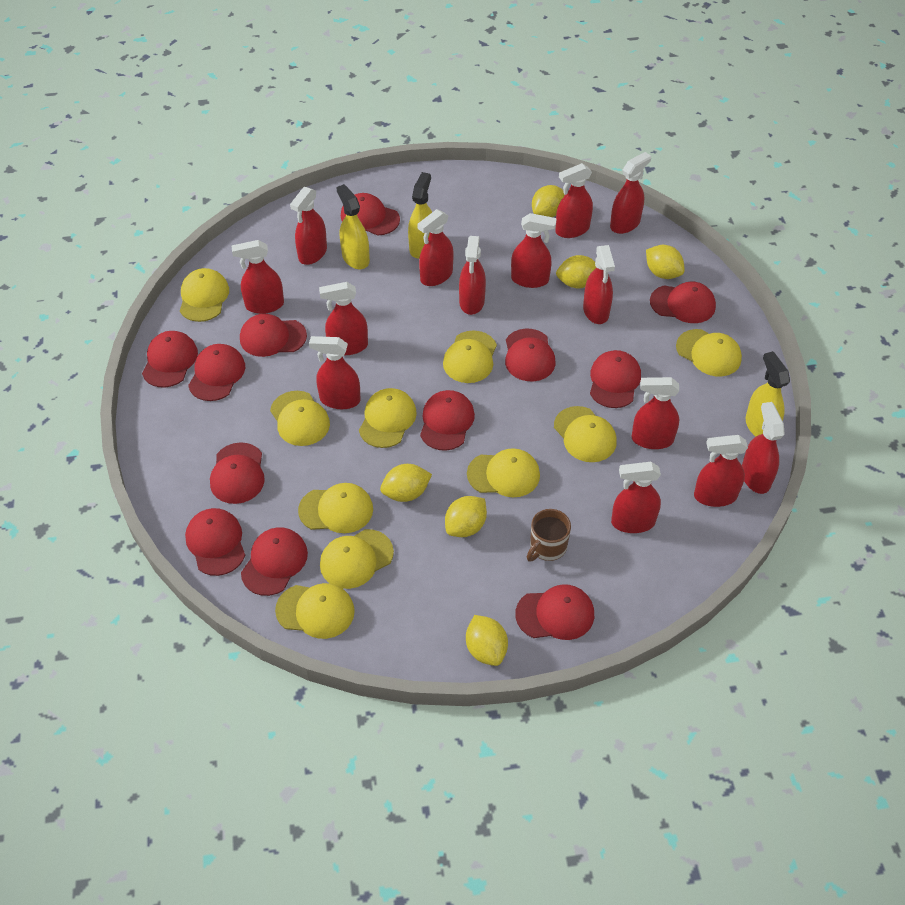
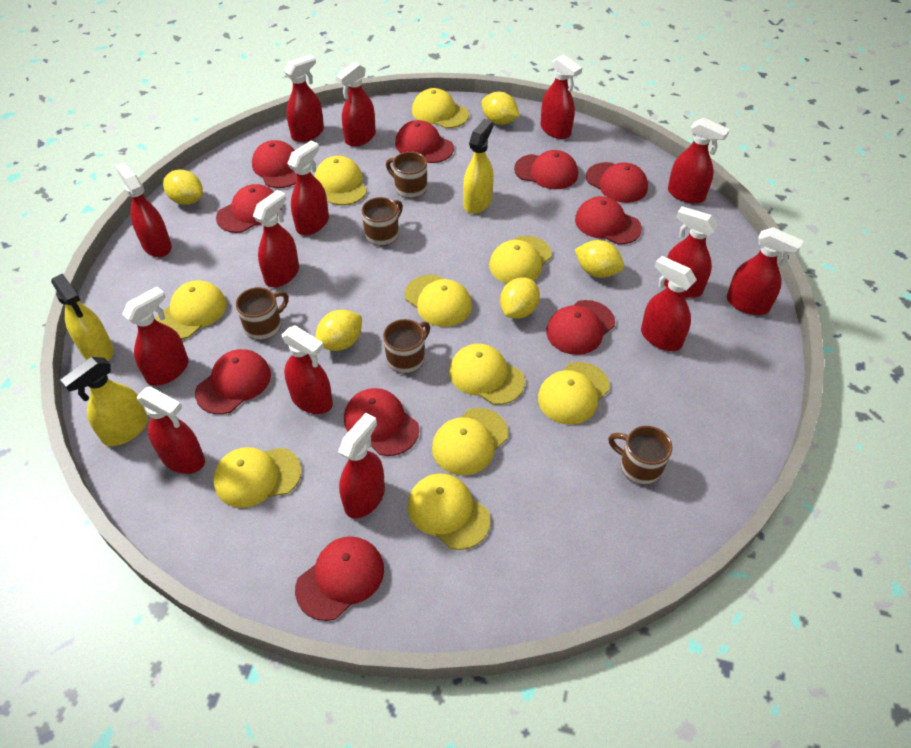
brown mug: [527,509,571,562] = 1 -> [236,287,289,340] [362,197,403,246] [383,319,430,374] [386,152,427,199] [608,426,672,485] = 5
red cap: [142,331,198,387] [185,508,245,576] [188,344,245,401] [210,442,265,504] [240,314,307,357] [241,527,308,596] [341,193,400,236] [420,390,475,451] [505,329,555,381] [515,584,594,640] [590,350,641,408] [650,281,716,323] = 12 -> [195,349,271,414] [216,184,281,233] [252,140,297,188] [295,536,384,621] [344,388,419,456] [395,120,454,163] [514,150,578,189] [546,300,615,355] [575,196,642,244] [586,162,648,203] = 10
yellow lemon: [380,464,432,502] [445,496,487,537] [466,615,508,666] [532,185,565,217] [556,255,596,288] [646,245,685,279] = 6 -> [163,169,203,205] [315,310,362,351] [482,92,519,125] [500,277,540,319] [575,240,624,278] = 5

